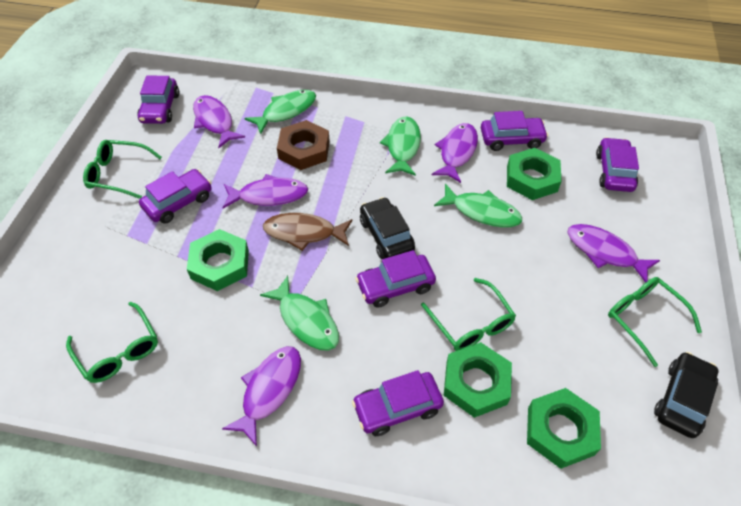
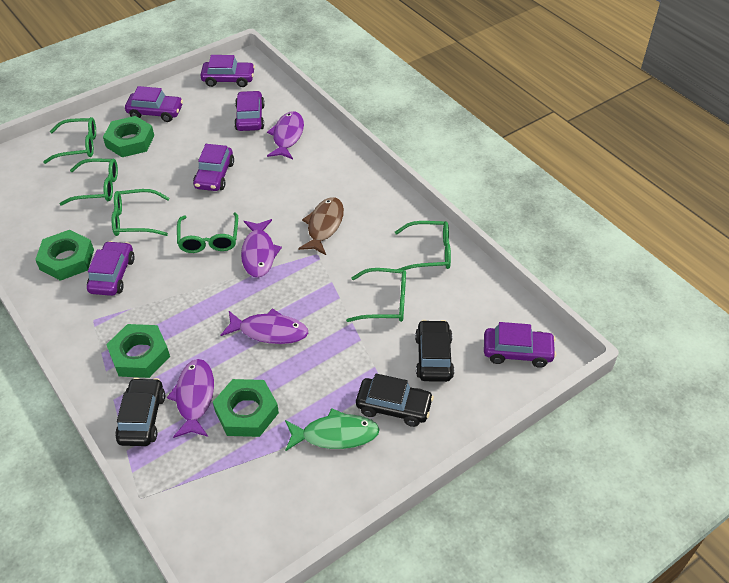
black car: [360,197,415,259] [654,352,718,438] = 2 -> [115,378,165,446] [356,374,434,427] [415,320,454,382] = 3
brown nut: [277,120,330,170] = 1 -> none = 0
green fish: [244,90,316,134] [260,276,339,351] [380,116,421,176] [434,184,522,228] = 4 -> [285,408,380,451] = 1
green glasses: [66,302,158,383] [83,140,162,199] [421,278,516,351] [608,277,702,367] = 4 -> [43,117,96,164] [60,159,118,206] [111,189,169,236] [177,212,238,253] [346,268,406,322] [395,221,451,270] = 6
purple fish: [193,95,245,148] [222,174,308,209] [222,346,301,447] [432,123,478,183] [567,224,660,283] = 5 -> [167,359,214,438] [221,308,308,344] [241,219,282,278] [267,111,304,159] = 4

